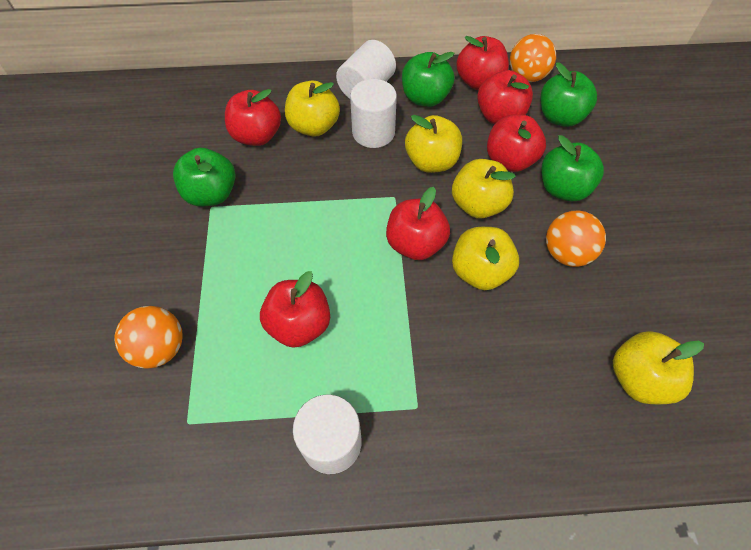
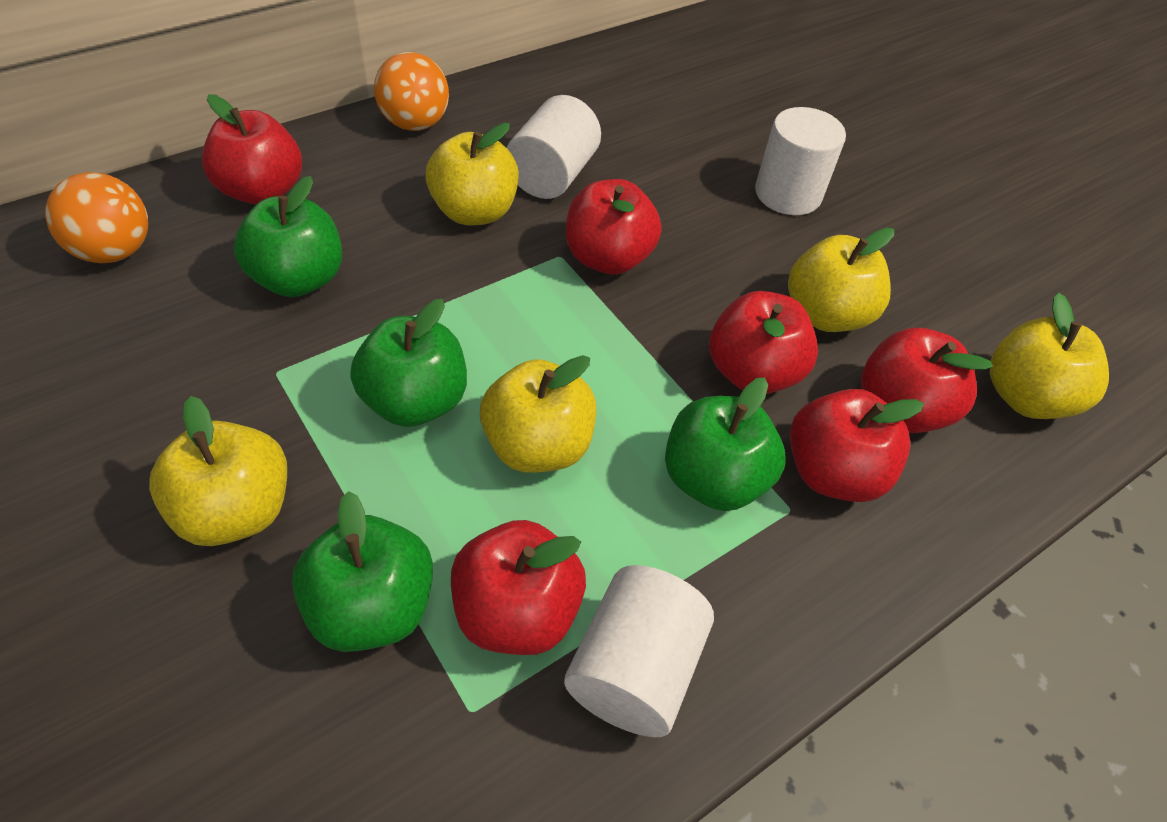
orange ball: [114,306,183,369] [510,34,556,82] [546,210,606,267] = 3 -> [45,172,148,263] [374,52,449,131] = 2

